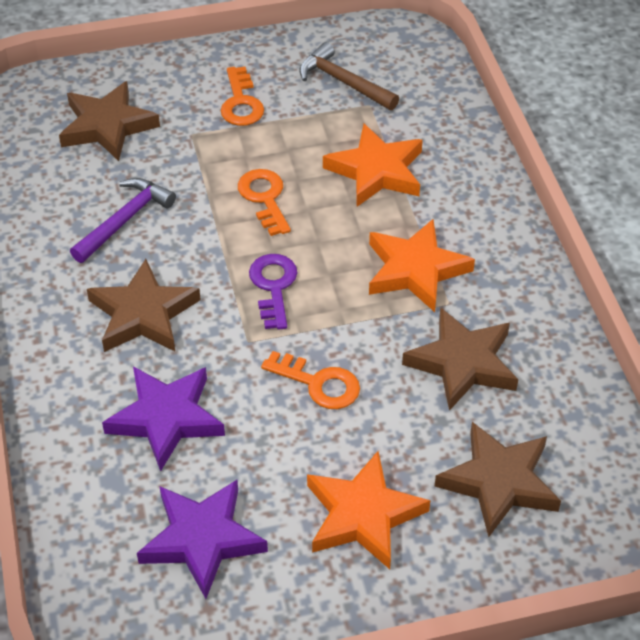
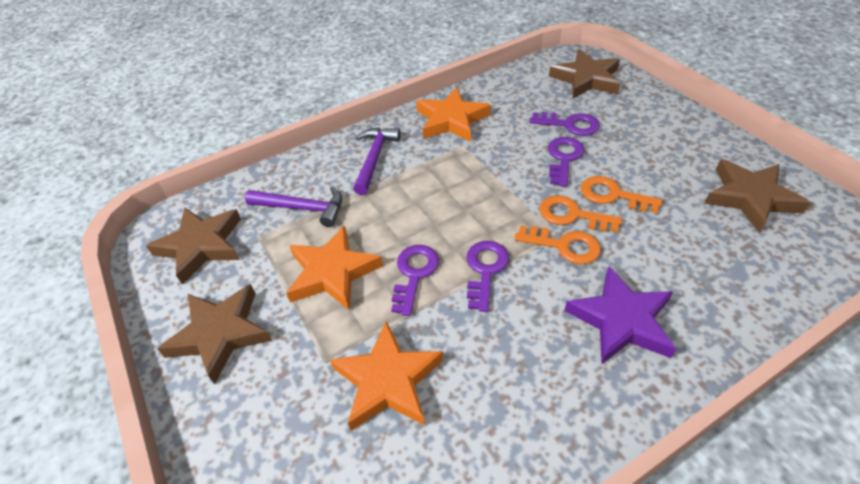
brown hammer: [299,42,399,110] = 1 -> none = 0
purple hammer: [70,178,176,263] = 1 -> [245,186,342,227] [353,127,401,195] = 2
purple key: [249,254,297,330] = 1 -> [391,245,439,316] [466,241,509,312] [530,112,600,136] [548,137,584,187] = 4
purple star: [102,366,225,471] [137,480,268,599] = 2 -> [564,267,676,364] = 1

